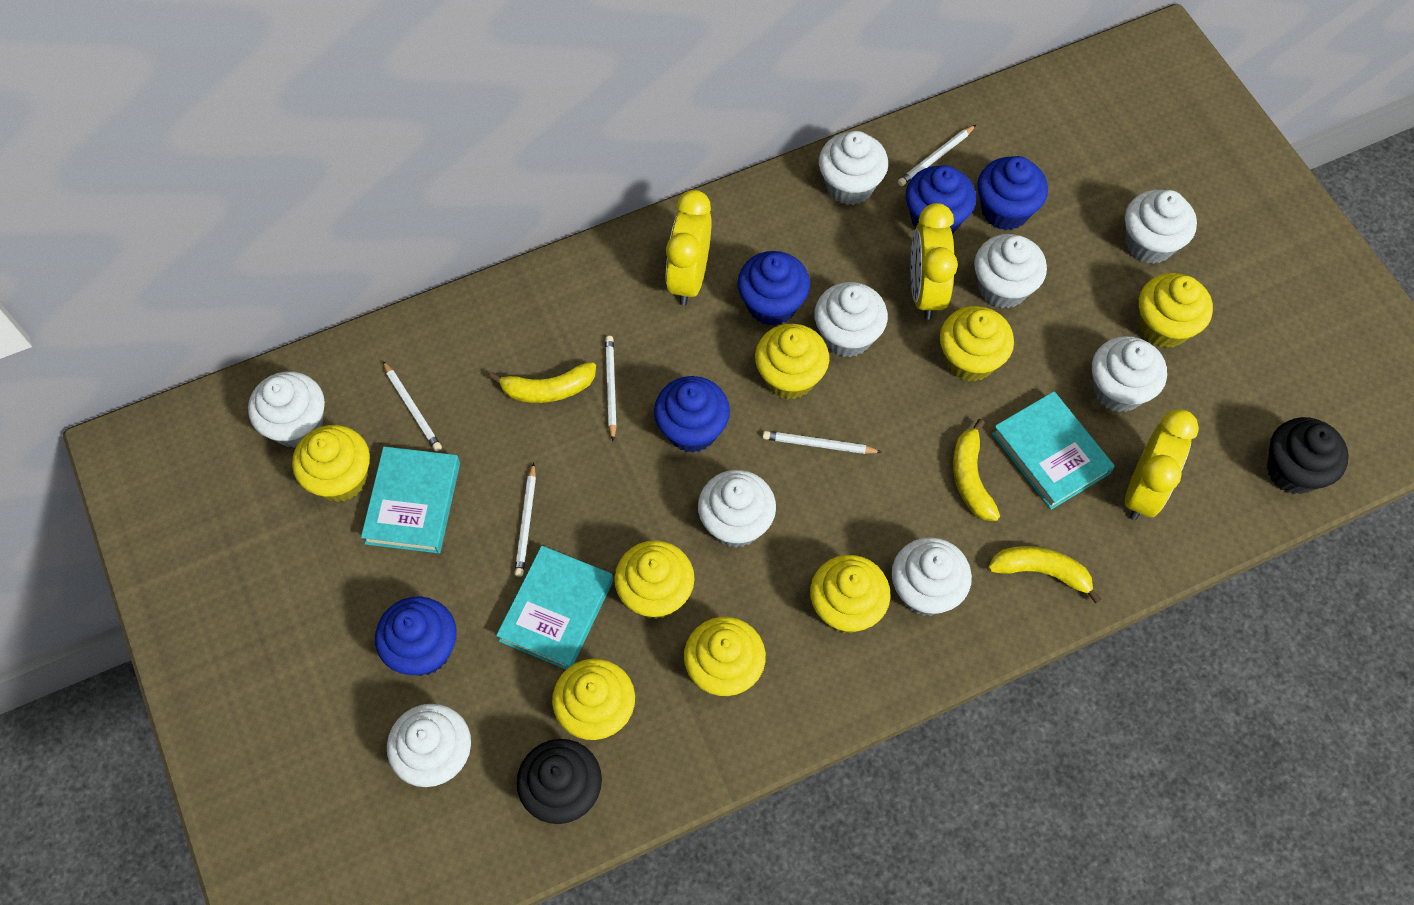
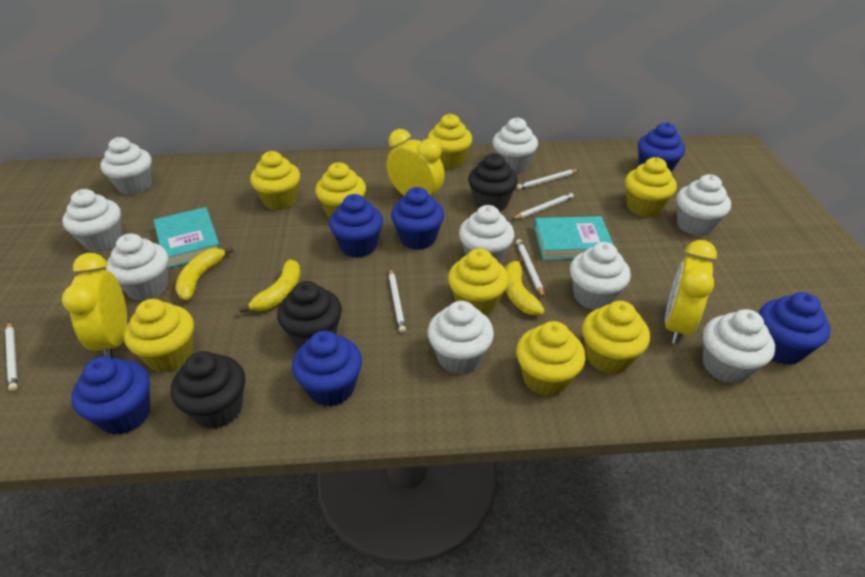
black cupcake: [517,739,602,824] [1267,417,1349,494] = 2 -> [171,351,245,429] [277,281,342,349] [468,153,518,211] = 3
blue cupcake: [375,596,457,676] [654,376,730,453] [737,251,810,326] [906,165,976,234] [977,156,1048,230] = 5 -> [71,357,150,435] [292,331,362,407] [329,194,383,258] [391,187,444,250] [638,122,685,173] [759,292,831,365] = 6
turquoise book: [361,447,460,553] [496,546,613,669] [992,391,1115,510] = 3 -> [154,207,221,268] [534,216,613,260] = 2

